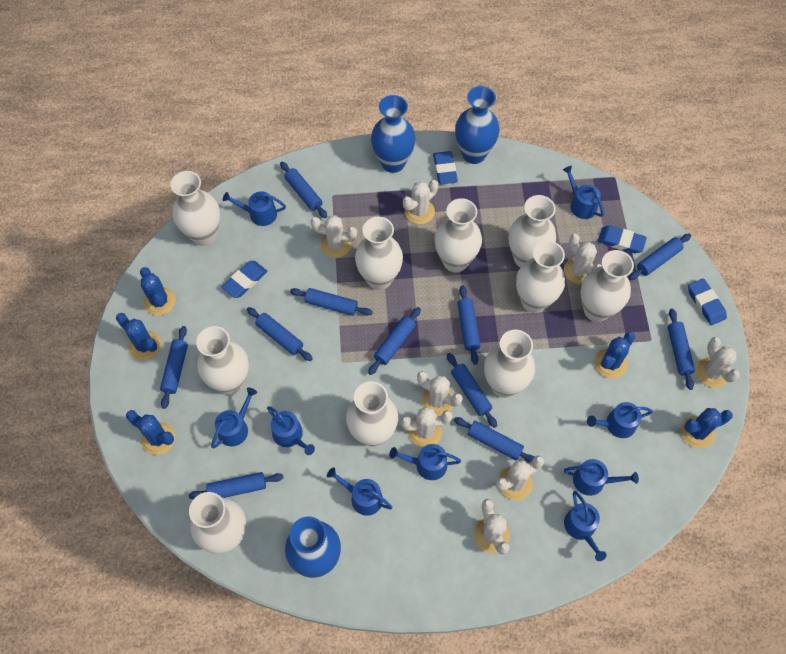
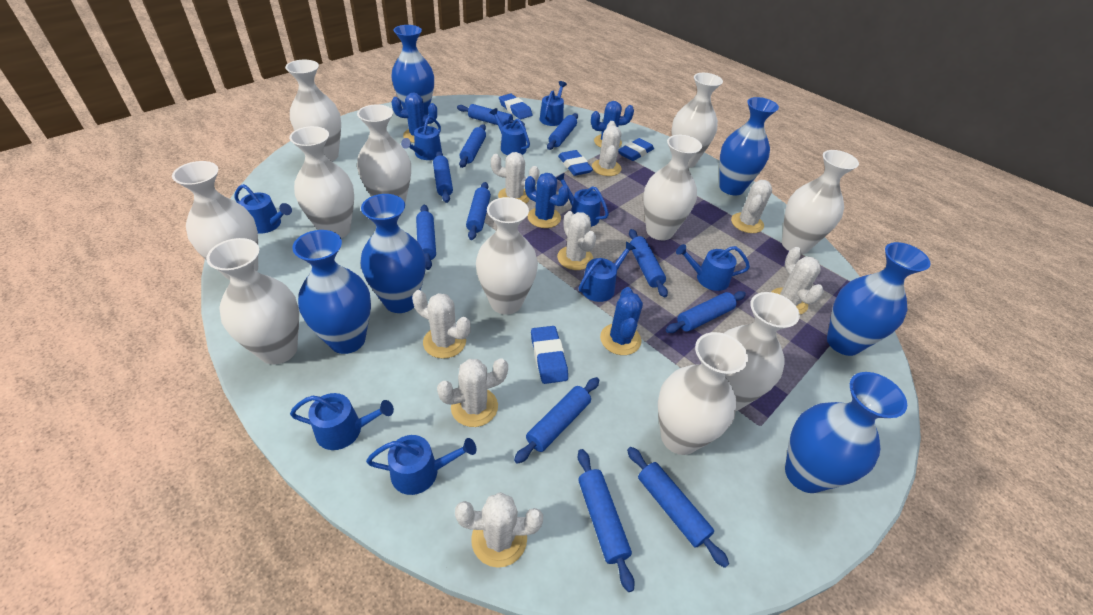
blue cactus: [116,313,161,361] [126,410,176,455] [140,267,176,316] [594,332,635,378] [681,408,733,449] = 5 -> [391,92,437,143] [525,173,569,228] [591,101,634,148] [600,287,643,355] = 4
blue vase: [285,517,341,578] [371,95,416,173] [455,86,500,164] = 3 -> [292,230,371,354] [361,194,426,313] [391,25,434,115] [719,97,779,195] [785,372,907,493] [827,242,931,356] = 6
white vase: [170,171,220,246] [189,492,246,554] [196,326,249,394] [346,381,398,447] [355,217,403,290] [435,198,482,272] [484,329,535,398] [508,195,556,268] [516,241,565,313] [581,250,634,322] = 10 -> [172,161,258,280] [206,238,299,364] [285,59,341,161] [289,126,354,238] [357,104,411,203] [476,197,538,315] [643,135,702,240] [658,332,748,455] [672,73,723,168] [724,292,800,411] [782,150,859,254] = 11

